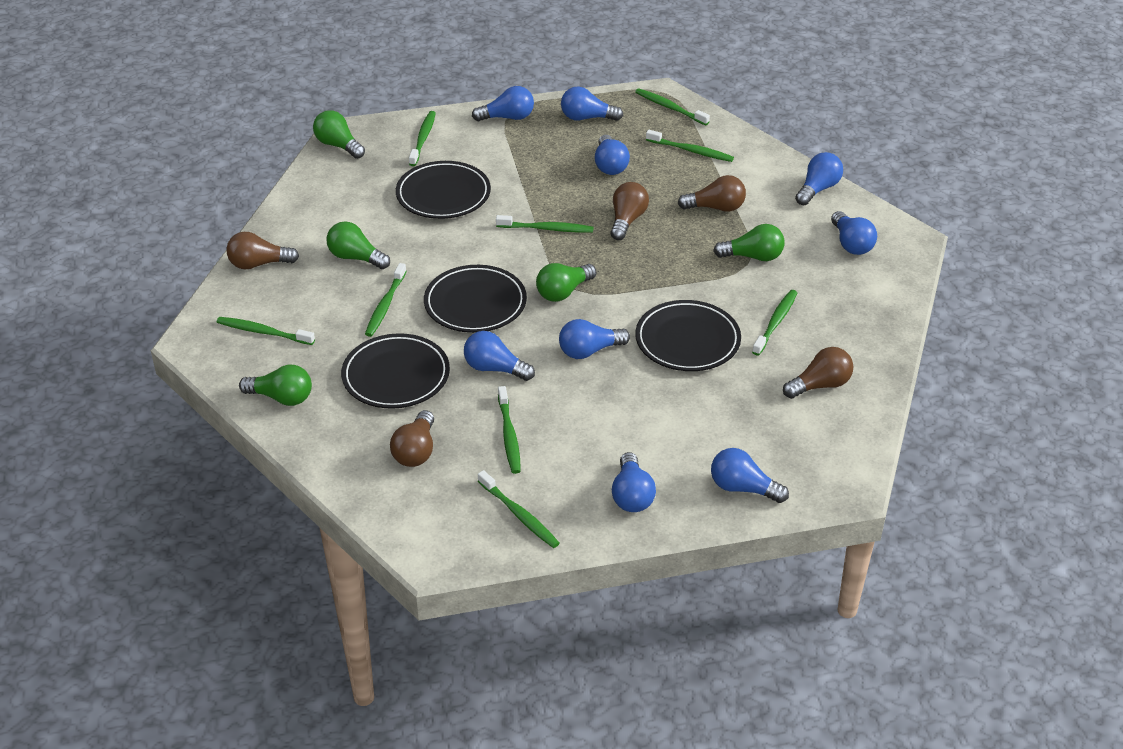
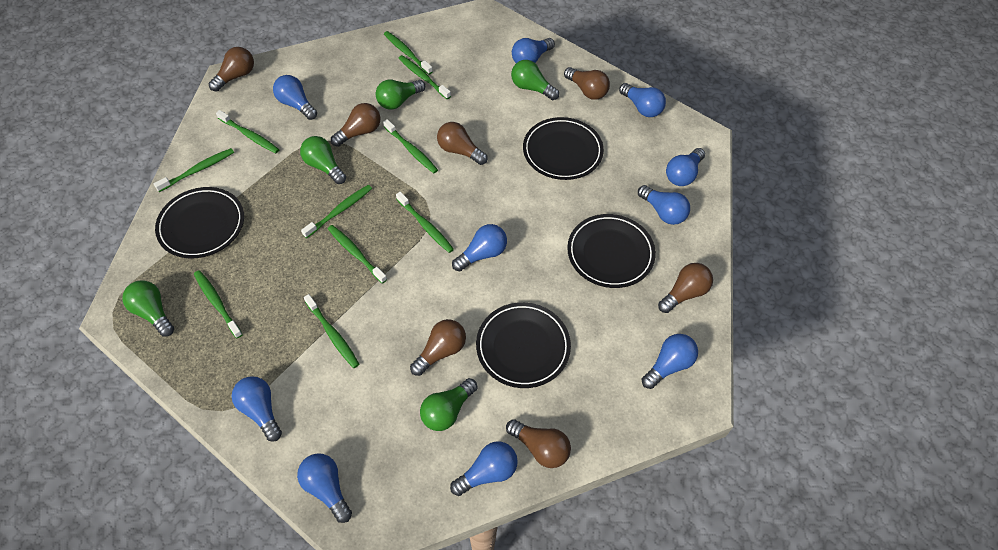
blue light bulb: [464,331,535,381] [472,86,534,121] [559,319,630,359] [561,87,623,121] [595,135,630,175] [612,452,656,512] [711,448,789,503] [795,152,843,205] [831,211,877,255] = 9 -> [232,376,282,442] [273,75,317,120] [297,453,352,523] [450,441,518,496] [452,224,507,271] [512,38,555,63] [619,83,666,117] [638,185,690,225] [642,334,698,389] [666,148,705,186] = 10
brown light bulb: [226,232,299,269] [390,410,434,467] [610,182,649,240] [678,175,746,212] [783,347,853,399] = 5 -> [208,47,254,92] [331,103,380,147] [410,319,466,376] [437,122,488,165] [506,419,571,468] [564,67,610,100] [658,263,713,313] = 7
green toothbrush: [217,317,315,345] [365,263,407,337] [409,111,436,166] [478,470,560,548] [496,215,594,233] [498,386,521,474] [635,88,710,125] [646,130,734,162] [752,290,797,355] = 9 -> [154,148,234,192] [194,270,243,338] [216,110,280,154] [301,185,372,238] [304,294,359,368] [328,225,387,284] [383,119,438,173] [384,31,433,75] [396,192,454,253] [398,55,451,99] = 10

